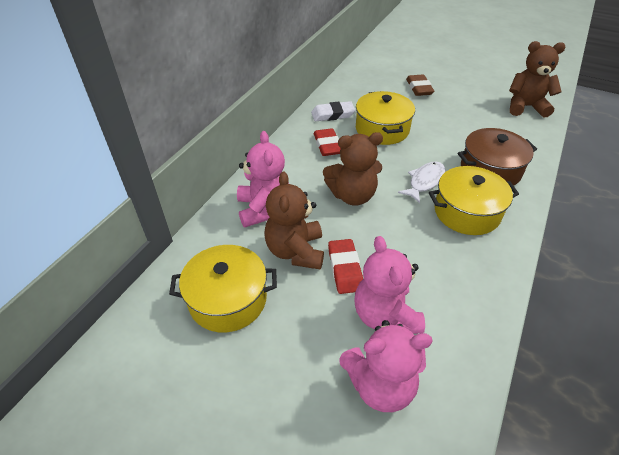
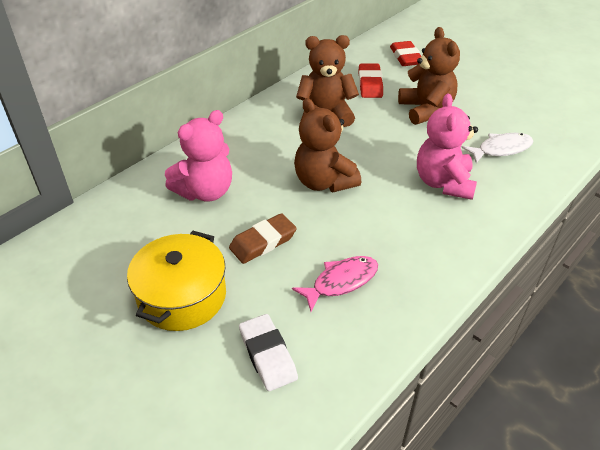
brown pot: [458,128,537,186] = 1 -> none = 0
pink fish: none = 0 -> [292,256,378,311] = 1
pink teddy bear: [237,131,289,227] [339,320,433,412] [354,236,425,334] = 3 -> [165,110,232,202] [417,94,478,200] = 2
yellow pot: [169,245,277,333] [356,91,415,145] [429,166,519,235] = 3 -> [127,231,226,331] = 1

